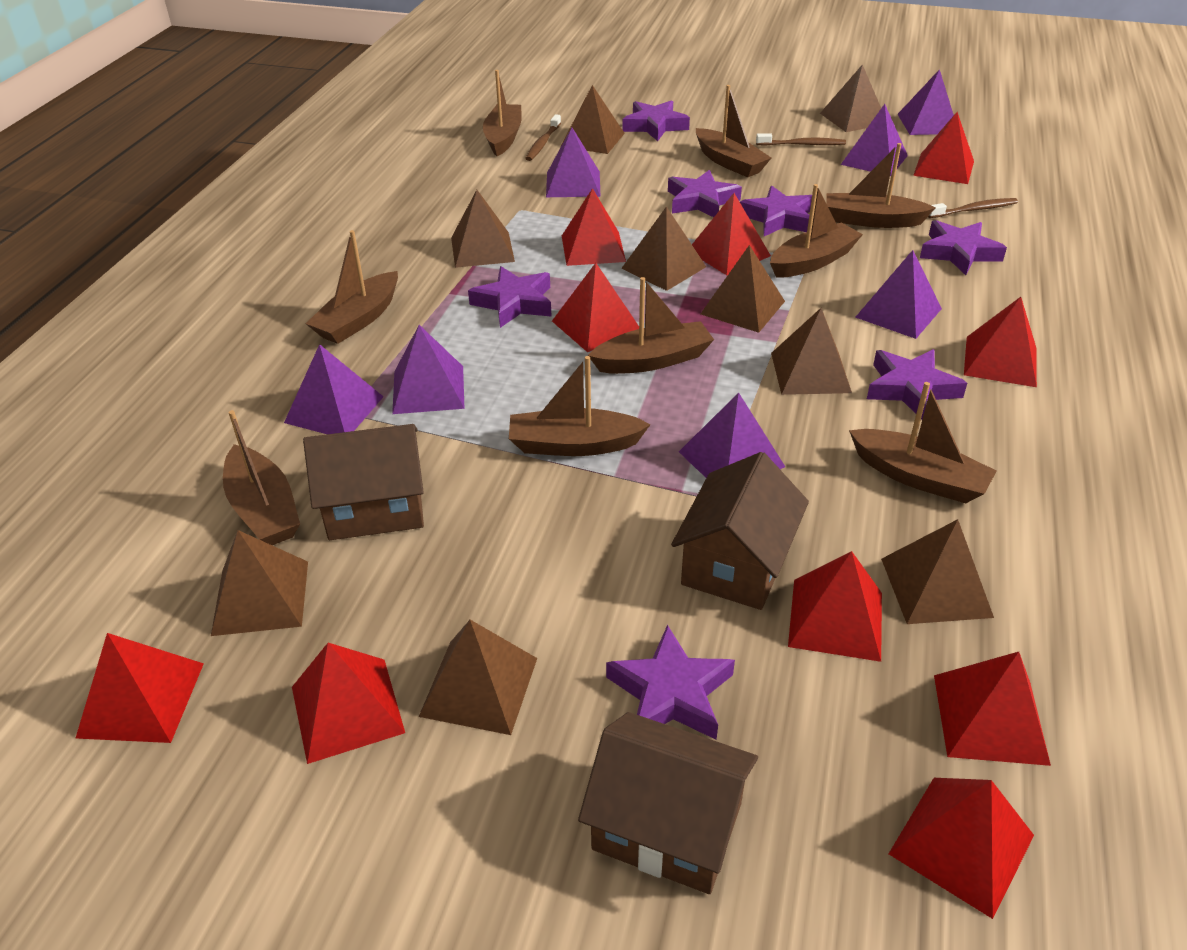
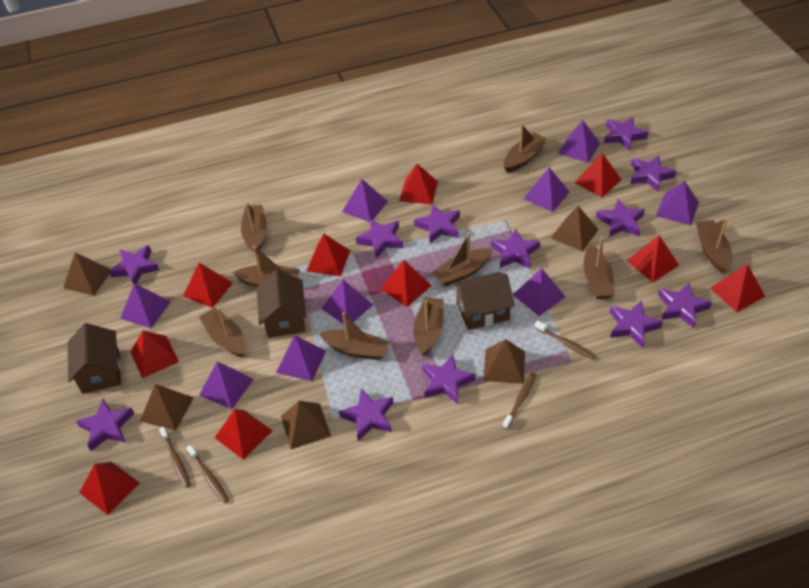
brown pyramid: [211,530,308,636] [419,620,537,735] [451,190,515,268] [560,85,625,154] [621,206,706,291] [701,245,785,333] [771,308,852,395] [820,64,881,132] [881,519,994,624] = 9 -> [63,252,110,296] [140,384,194,431] [281,401,331,449] [483,339,525,384] [551,206,599,251] = 5
brown toothbrush: [525,114,561,161] [756,133,846,146] [928,198,1018,218] = 3 -> [159,426,191,488] [186,445,229,503] [503,373,537,429] [534,321,596,360] = 4
purple pyramid: [284,344,383,434] [392,325,465,414] [546,127,601,197] [679,393,785,478] [841,104,908,176] [855,250,942,339] [898,69,954,135] = 7 -> [120,283,171,328] [199,361,254,409] [276,335,326,381] [321,280,373,324] [342,179,388,222] [513,268,566,316] [523,167,570,212] [558,120,600,163] [656,181,699,225] = 9
purple star: [468,266,552,328] [606,625,735,740] [622,100,690,141] [668,170,742,217] [740,186,812,236] [867,349,967,419] [920,220,1007,275] = 7 -> [76,399,134,451] [109,245,159,285] [339,388,393,441] [356,219,403,258] [414,204,460,243] [422,354,475,404] [491,229,540,269] [596,199,645,237] [604,117,648,151] [610,301,663,348] [630,155,676,192] [658,283,712,328] = 12

